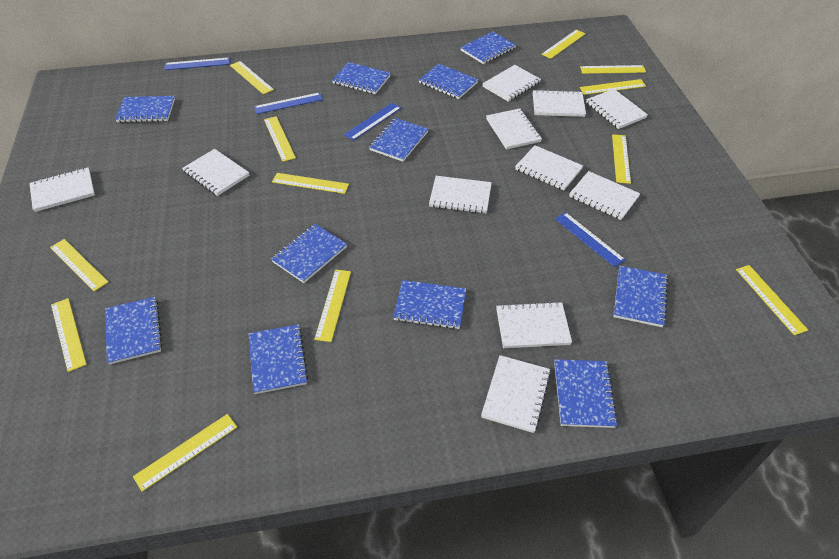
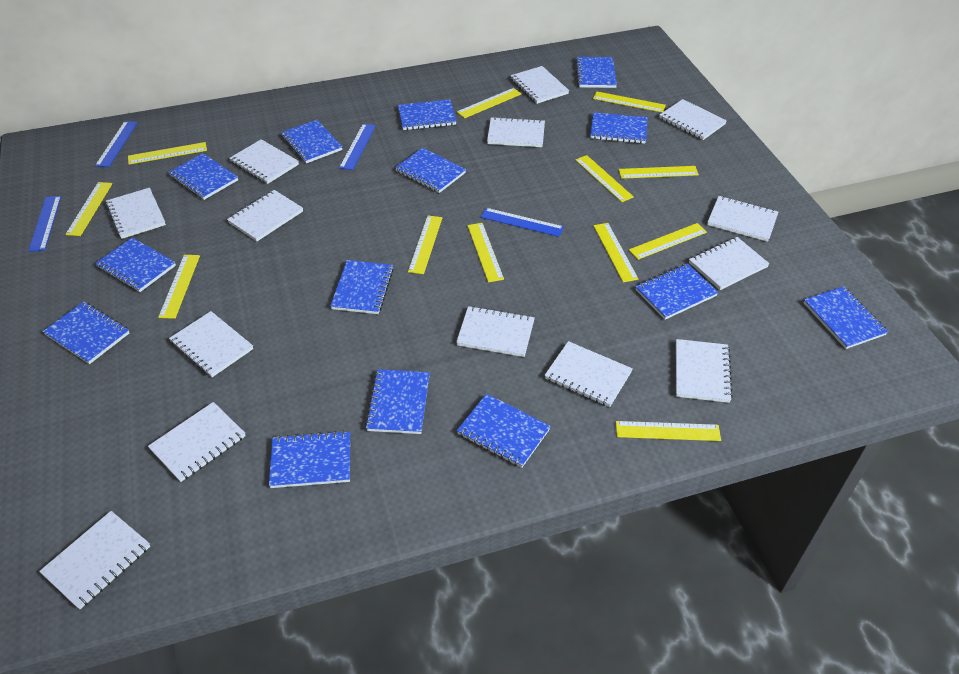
blue notebook: [105,297,162,365] [115,96,175,123] [249,324,308,394] [271,224,347,283] [332,62,391,94] [369,118,428,162] [393,280,466,329] [419,64,478,99] [460,32,516,64] [554,359,618,428] [614,266,668,327] = 11 -> [43,302,129,364] [95,238,176,292] [168,153,238,200] [269,431,350,488] [281,120,342,163] [330,260,394,314] [365,369,430,434] [395,148,466,193] [398,100,457,130] [457,394,551,468] [575,57,617,88] [590,112,648,144] [636,264,718,320] [804,286,888,349] = 14
white notebook: [29,167,95,212] [182,149,249,196] [429,176,492,214] [481,355,551,433] [482,65,541,102] [486,108,542,150] [496,301,572,348] [515,145,583,191] [533,90,586,117] [569,171,640,220] [586,89,648,129] = 11 -> [39,511,150,609] [106,188,166,239] [148,402,246,482] [169,311,253,377] [227,190,303,242] [229,139,299,184] [456,306,535,357] [487,117,545,147] [510,66,569,104] [544,341,633,407] [659,99,727,140] [676,339,733,403] [689,237,770,290] [707,196,778,242] = 14

